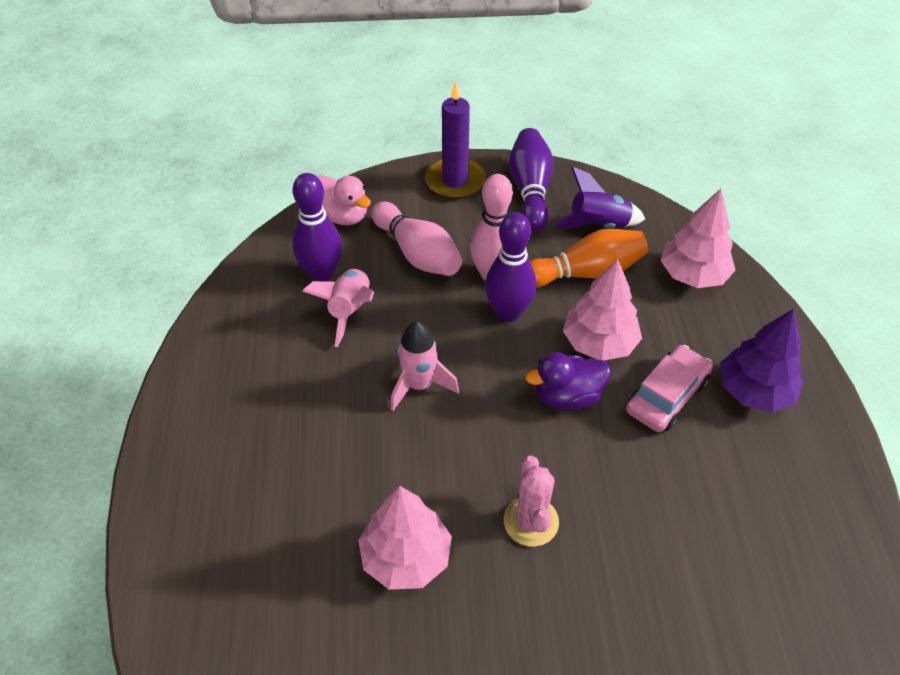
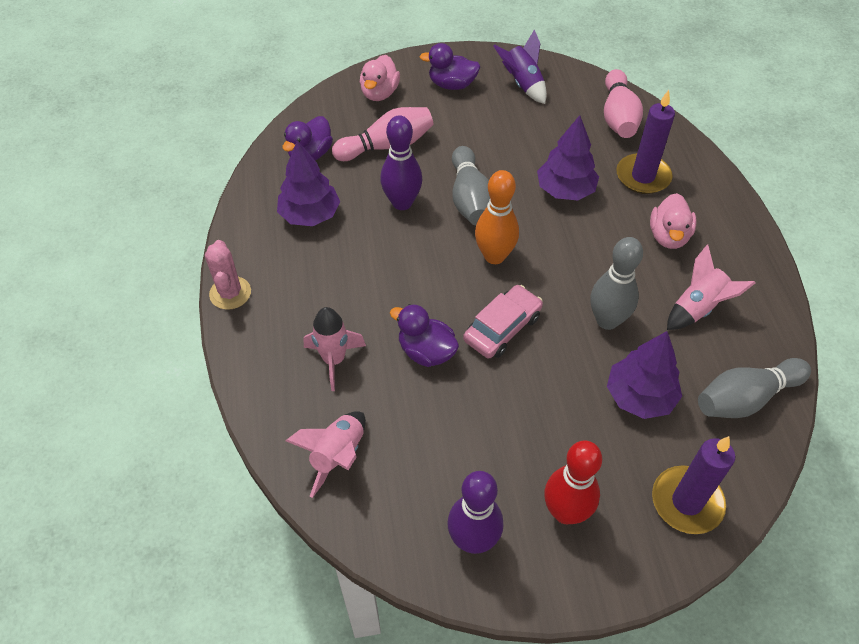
grey bowling pin: none = 0 -> [452,146,490,225] [590,237,643,330] [698,358,811,418] = 3
pink duck: [317,175,371,225] = 1 -> [360,55,400,101] [650,193,697,249] = 2
pink rocket: [303,268,374,347] [390,321,459,411] = 2 -> [285,411,366,498] [304,307,366,391] [667,244,755,330] = 3
pink tree: [358,486,452,590] [563,259,642,360] [660,189,735,288] = 3 -> none = 0
purple bowling pin: [292,173,342,282] [485,212,536,322] [509,128,553,231] = 3 -> [380,115,422,210] [447,471,503,554] = 2
purple candle: [425,81,486,199] = 1 -> [616,90,675,194] [652,436,735,534] = 2
purple duck: [525,352,611,410] = 1 -> [282,116,333,161] [390,304,459,367] [419,43,481,90] = 3
purple tree: [720,309,804,413] = 1 -> [277,140,340,226] [537,115,599,200] [607,331,682,419] = 3
red bowling pin: none = 0 -> [544,440,602,524] = 1

